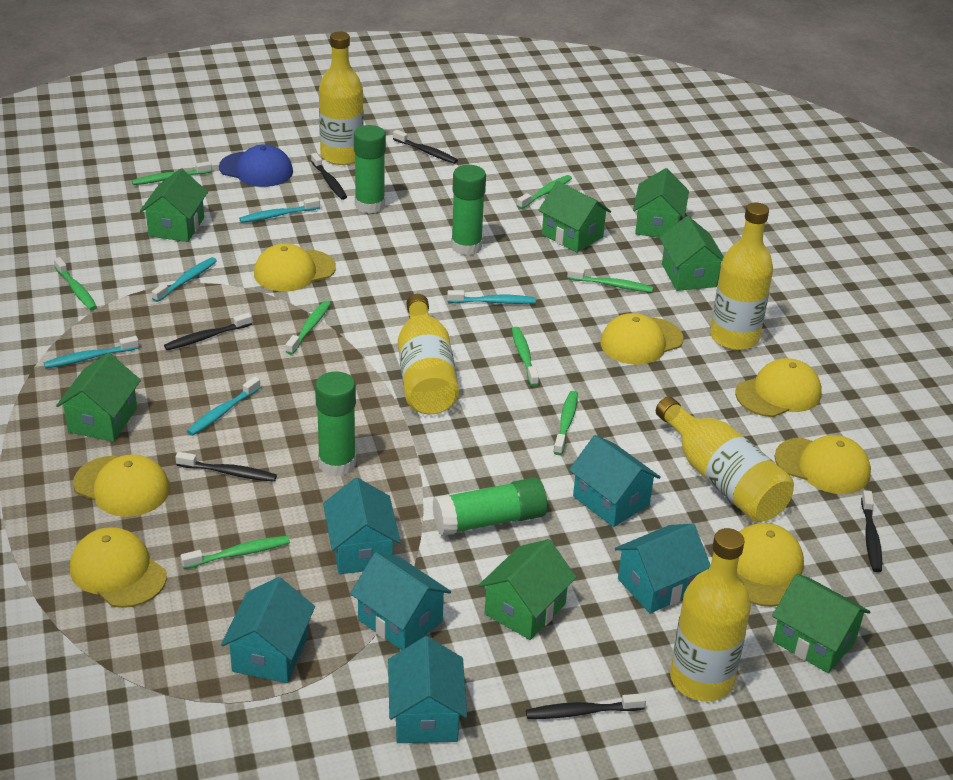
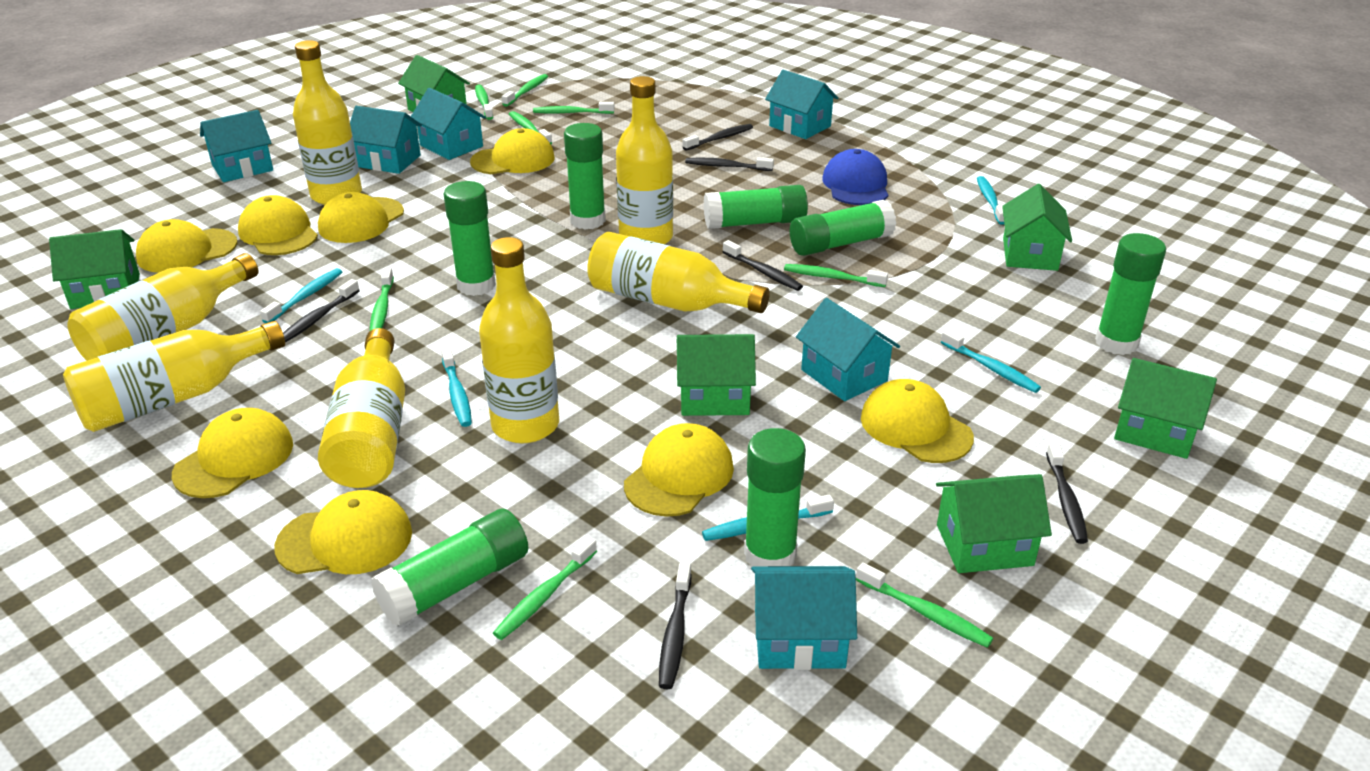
green glue stick: [315,371,356,477] [354,125,386,214] [433,477,547,536] [451,165,486,256] = 4 -> [371,508,528,627] [444,181,496,296] [564,123,606,230] [704,185,808,229] [744,428,806,567] [790,200,896,256] [1095,233,1166,355] = 7
green house: [56,353,141,442] [140,169,208,242] [478,539,576,640] [538,181,611,253] [633,168,689,238] [659,216,724,291] [772,574,871,673] = 7 -> [49,229,140,309] [398,55,470,112] [677,334,756,416] [936,474,1052,573] [1002,184,1072,271] [1114,358,1217,459] = 6
yellow bottle: [319,31,363,165] [398,294,459,414] [656,397,794,522] [670,528,751,701] [710,203,773,350] = 5 -> [63,321,285,432] [67,253,259,361] [293,40,362,205] [318,328,405,488] [479,237,559,443] [587,232,770,313] [616,76,673,244] = 7
yellow cap: [70,527,167,608] [73,454,170,517] [254,244,336,292] [600,313,683,365] [735,358,822,417] [737,523,804,607] [774,435,871,494] = 7 -> [136,219,237,273] [172,408,293,498] [238,195,318,255] [274,490,412,574] [318,192,404,243] [470,128,555,174] [624,423,734,517] [861,379,974,463] = 8

